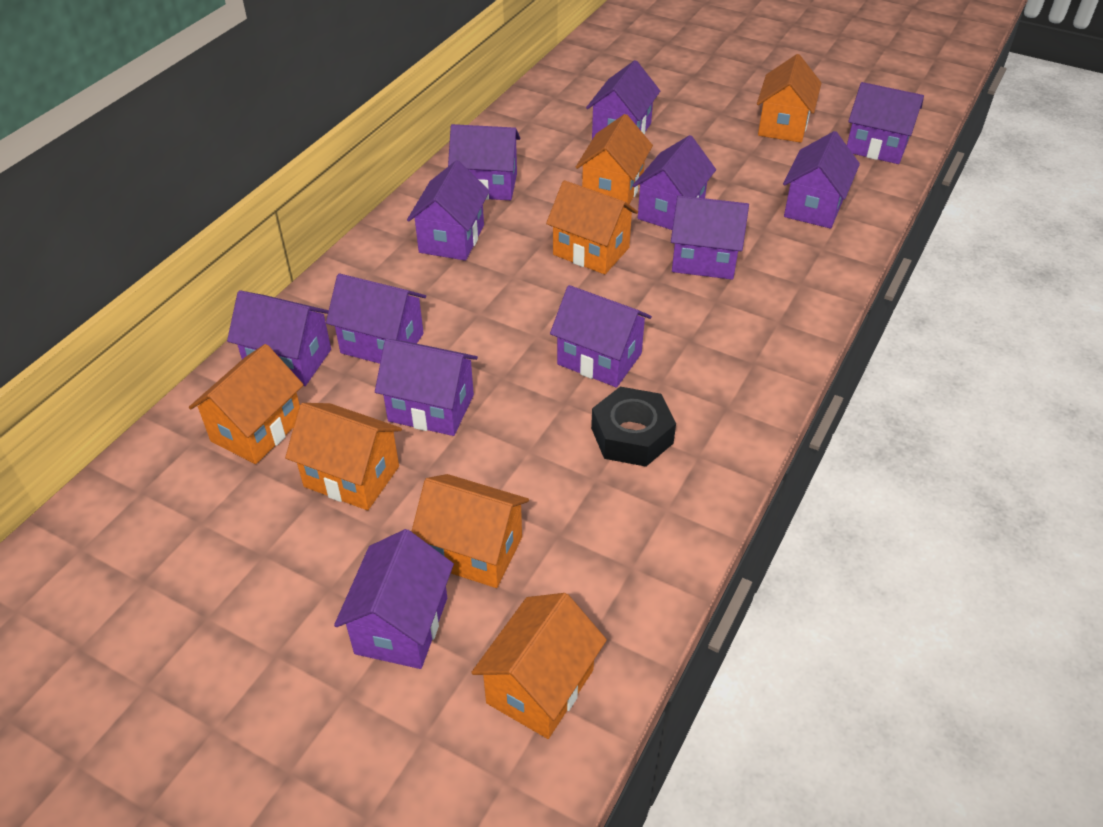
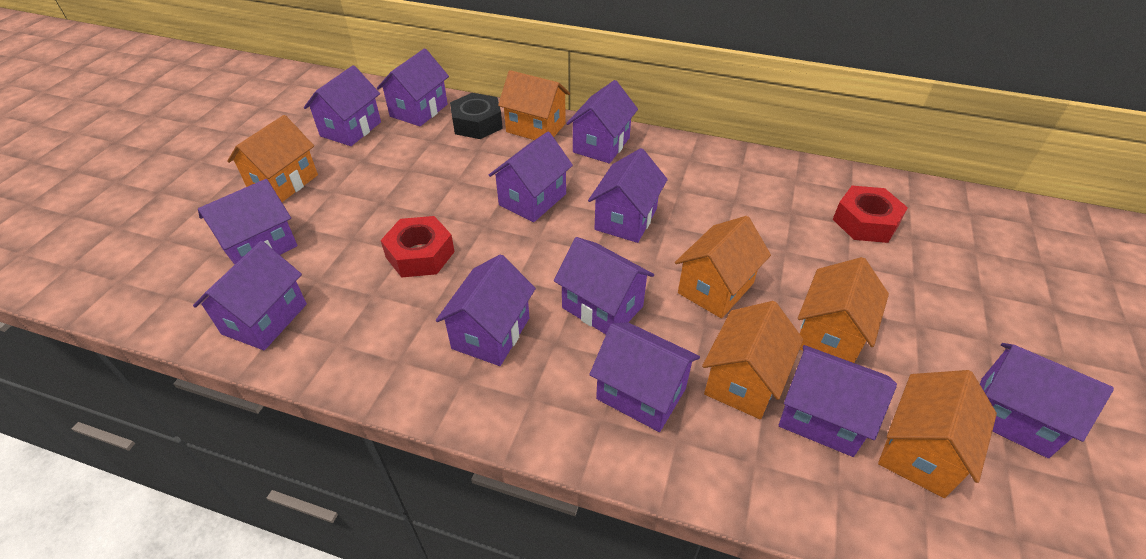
orange house: [189,344,304,464] [285,403,402,510] [411,474,529,588] [471,593,607,739] [546,180,638,274] [576,114,653,205] [757,54,821,143] = 7 -> [227,115,318,202] [498,70,570,140] [675,216,771,318] [702,301,803,419] [798,257,889,363] [878,370,997,498] = 6
red nut: none = 0 -> [381,216,455,278] [833,186,908,243] = 2

